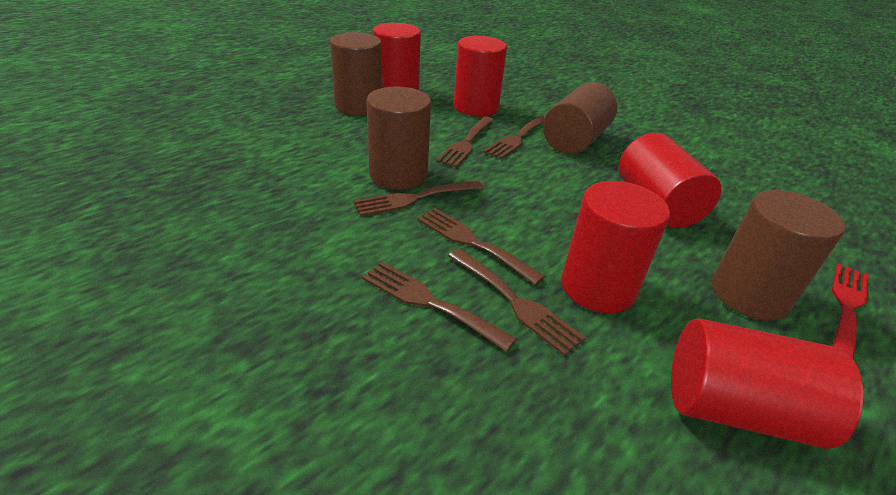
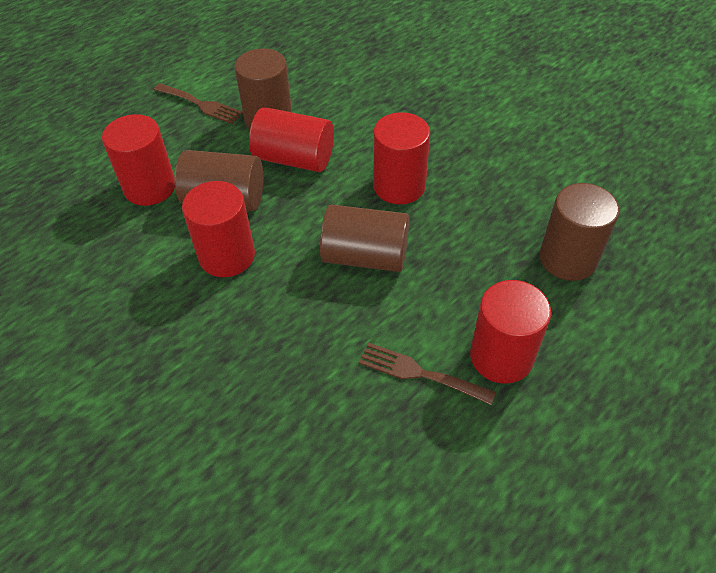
brown fork: [354,180,483,216] [362,262,516,352] [417,208,545,285] [436,117,494,168] [448,249,585,356] [484,115,545,159] = 6 -> [154,83,243,124] [359,342,496,405] = 2
red fork: [832,263,869,360] = 1 -> none = 0

